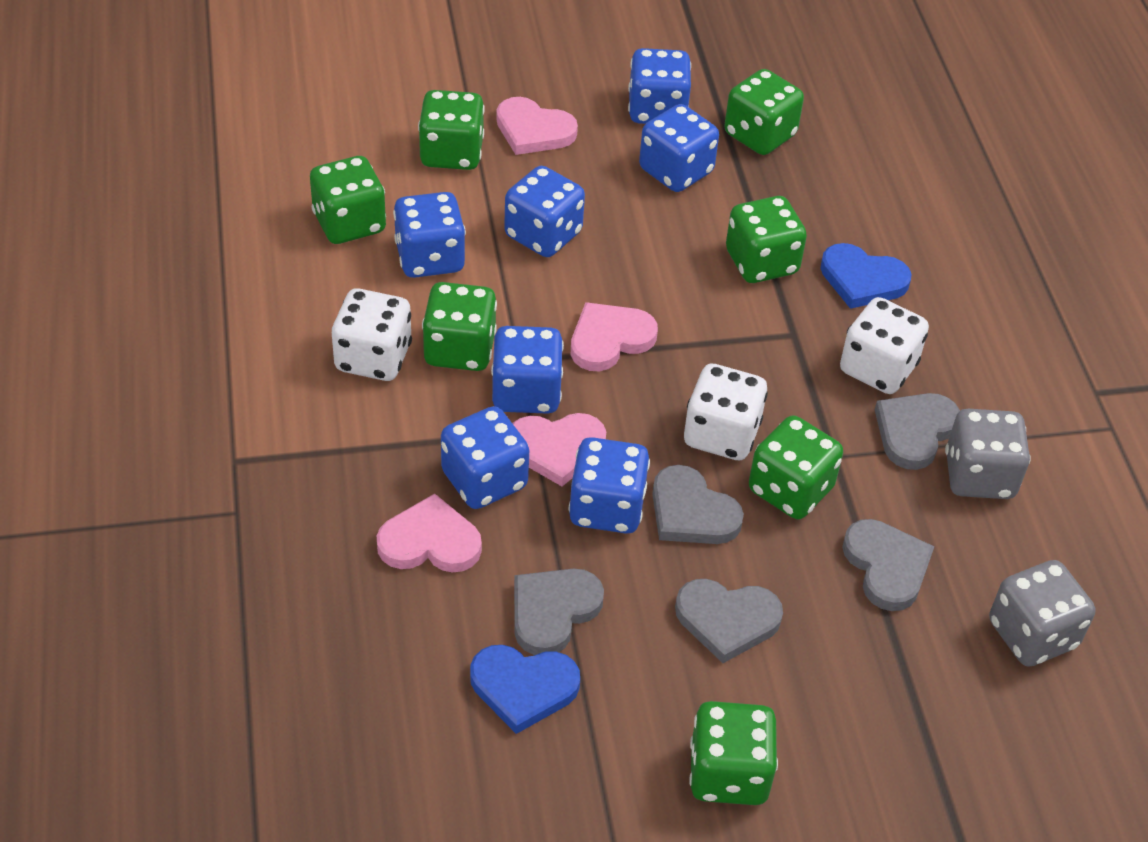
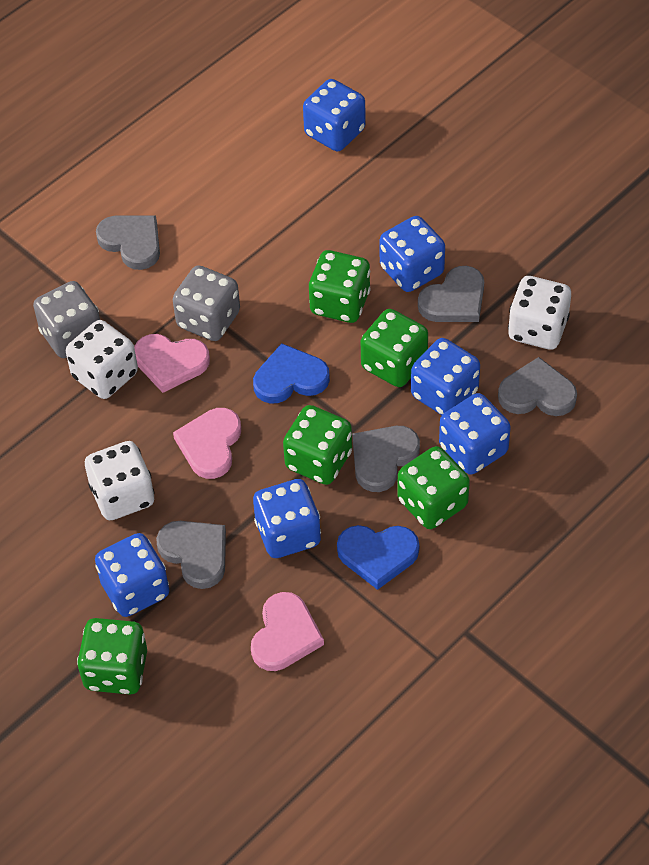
blue dice: [393,192,466,278] [441,406,529,509] [491,326,564,414] [504,166,585,257] [568,437,650,533] [628,48,691,124] [639,104,719,192] = 7 -> [95,533,169,617] [253,479,321,558] [303,79,366,151] [380,216,445,292] [411,338,480,415] [439,393,511,475] = 6
green dice: [310,156,386,244] [418,90,485,170] [422,282,497,371] [689,701,778,805] [724,69,804,155] [726,196,807,283] [749,415,843,519] = 7 -> [77,618,147,695] [283,405,352,485] [309,250,371,323] [361,309,428,387] [398,446,470,529] = 5
pink heart: [377,494,482,573] [496,97,578,155] [512,413,606,486] [571,302,658,371] = 4 -> [134,334,210,393] [173,408,241,479] [251,592,324,671] = 3

